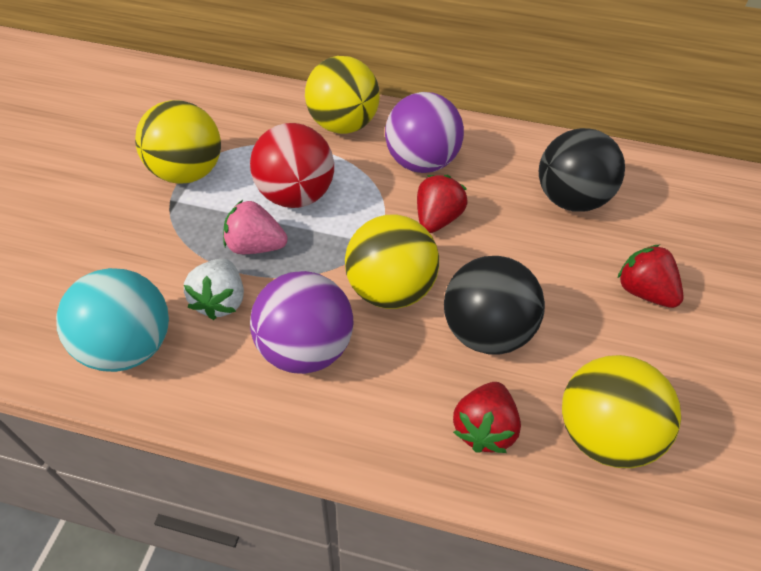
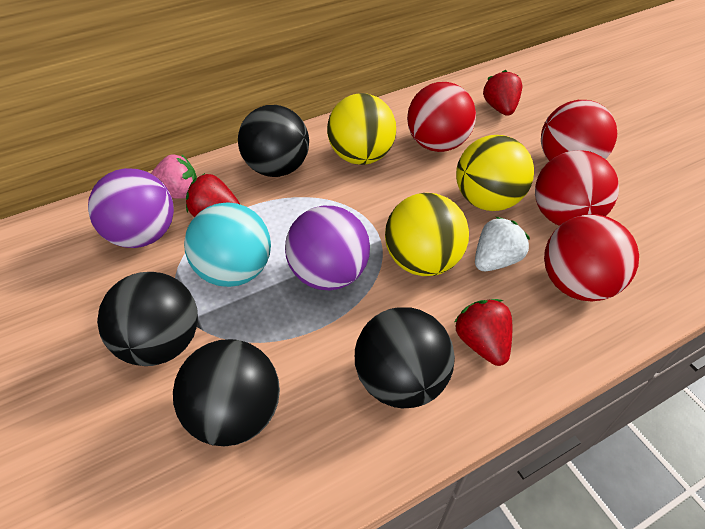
black ball: [444,256,545,355] [539,128,625,212] = 2 -> [97,272,198,366] [173,339,280,446] [238,105,309,177] [355,307,455,408] = 4
red ball: [250,123,334,208] = 1 -> [407,82,476,152] [535,150,619,226] [541,100,617,161] [544,215,639,301] = 4
yellow ball: [135,100,221,184] [305,56,380,134] [345,215,439,309] [562,355,681,468] = 4 -> [327,93,396,165] [385,193,469,276] [456,135,534,211] = 3

